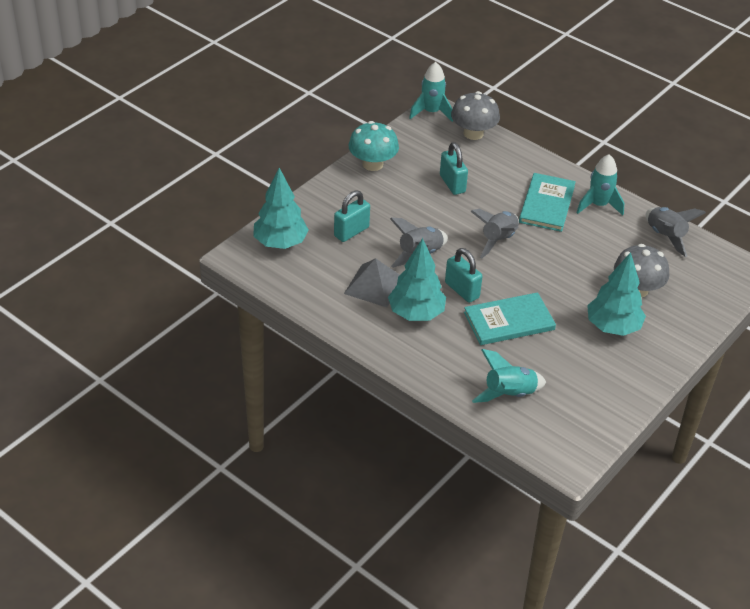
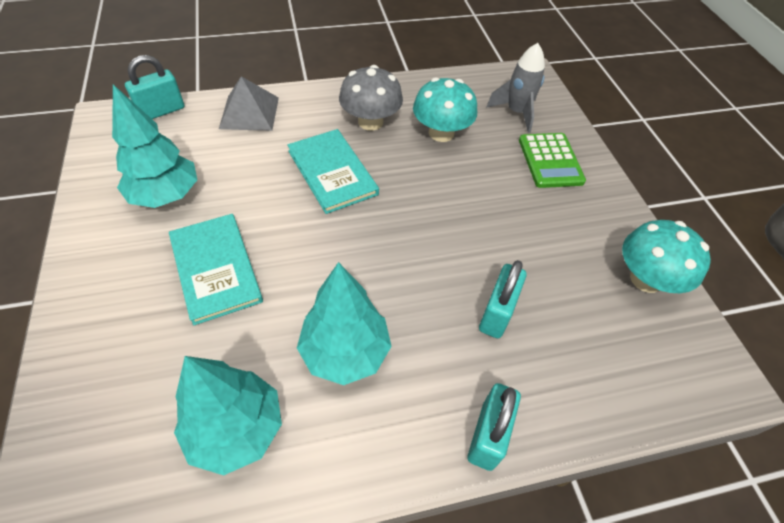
green calculator: none = 0 -> [519,133,586,188] = 1
grey mushroom: [451,91,500,140] [614,244,669,298] = 2 -> [339,65,403,131] = 1
grey rocket: [390,218,448,268] [470,209,519,258] [646,207,706,257] = 3 -> [486,43,545,133] = 1
turquoise mushroom: [349,121,399,171] = 1 -> [413,77,477,142] [622,220,711,293] = 2
turquoise rocket: [409,62,453,122] [472,349,546,403] [576,154,624,215] = 3 -> none = 0

